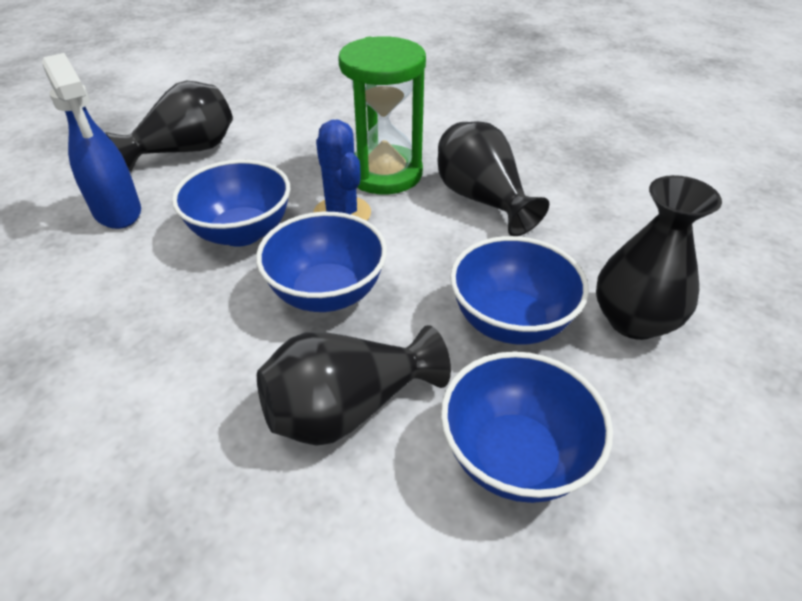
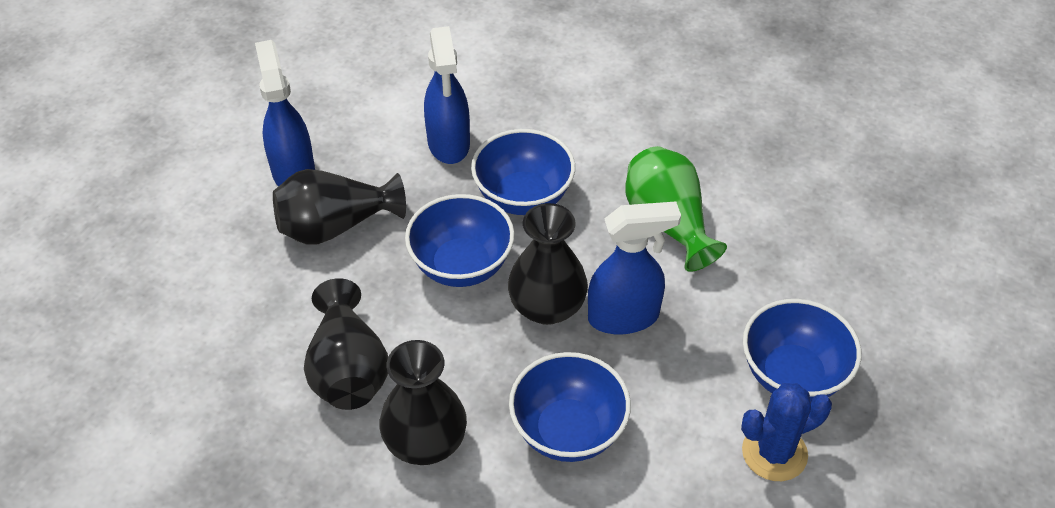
blue spray bottle: [42,53,141,229] = 1 -> [255,40,315,187] [424,26,470,164] [588,201,681,335] = 3
green hourglass: [338,36,426,194] = 1 -> none = 0
green vase: none = 0 -> [625,146,727,272] = 1

